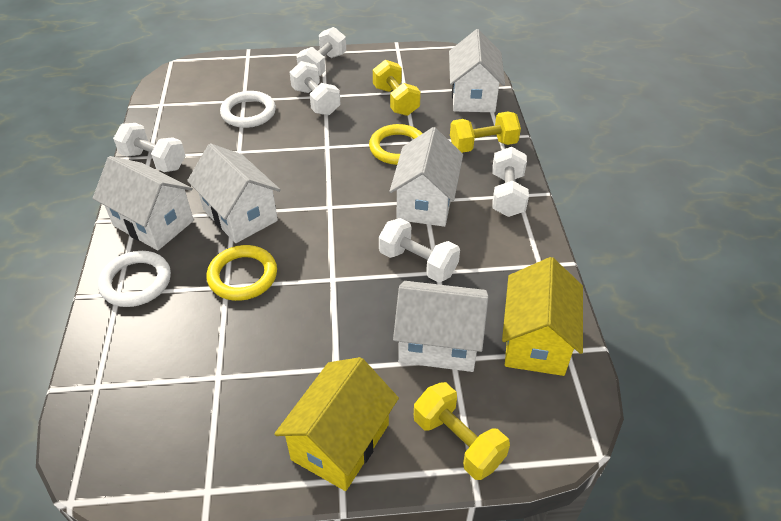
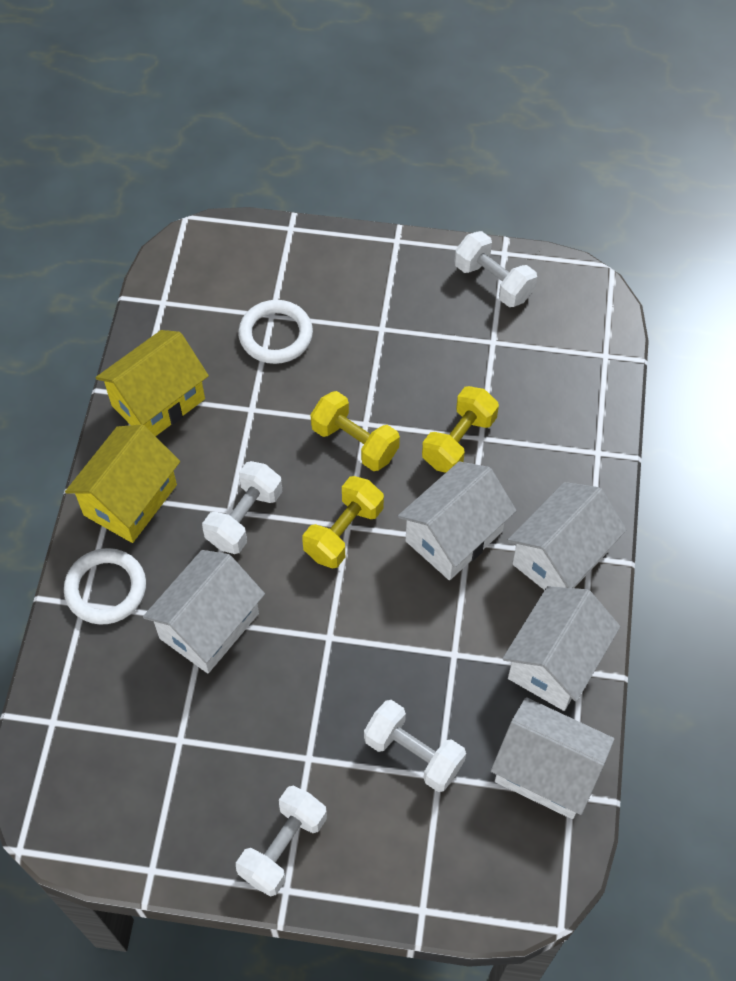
white dumbbell: [113,123,186,172] [290,61,341,115] [296,27,346,76] [379,218,460,282] [492,147,529,217] = 5 -> [202,461,282,554] [236,786,327,896] [364,700,466,792] [455,231,537,307] = 4
yellow ring: [206,245,277,301] [369,124,423,165] = 2 -> none = 0

